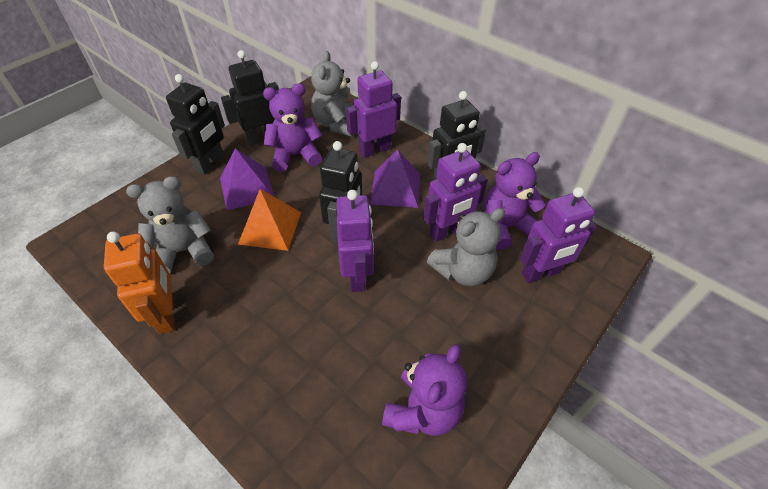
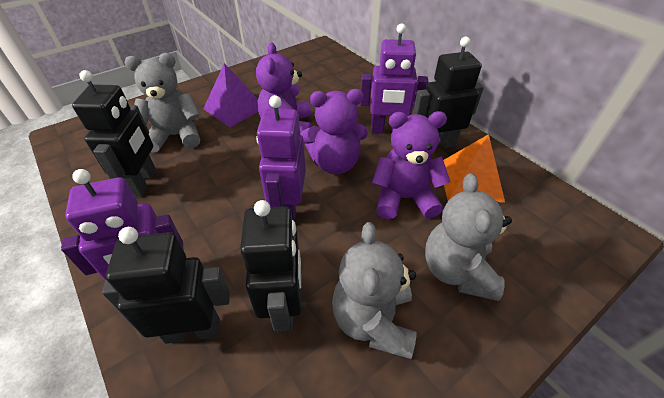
orange robot: [104,232,174,334] = 1 -> none = 0
purple pyramid: [220,148,275,210] [370,149,420,208] = 2 -> [203,63,258,127] = 1
purple robot: [336,190,374,292] [346,61,401,158] [423,143,488,242] [520,187,597,283] = 4 -> [61,169,183,281] [256,95,306,222] [360,24,429,134] = 3

